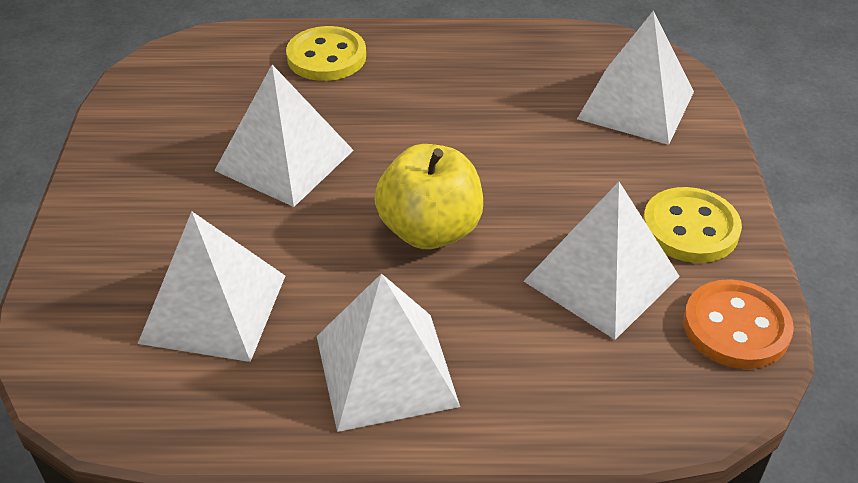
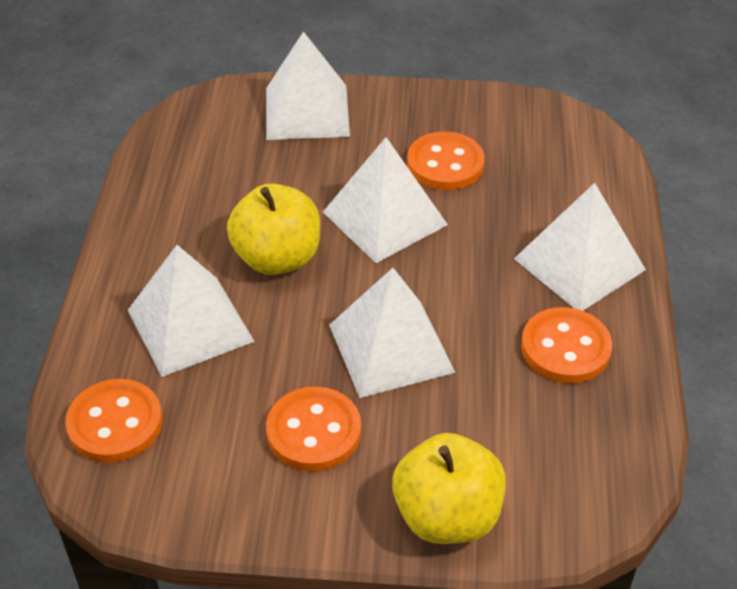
orange button: [683,279,794,369] = 1 -> [65,379,162,463] [266,387,361,471] [407,131,485,190] [521,307,612,383] = 4
yellow apple: [374,144,483,249] = 1 -> [227,184,320,275] [392,433,506,544] = 2
yellow button: [286,26,366,81] [643,187,742,263] = 2 -> none = 0

